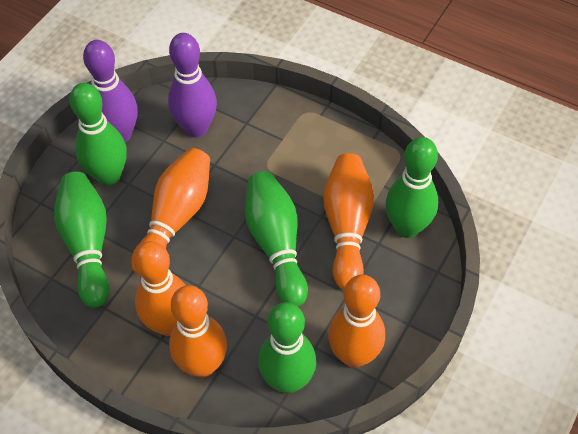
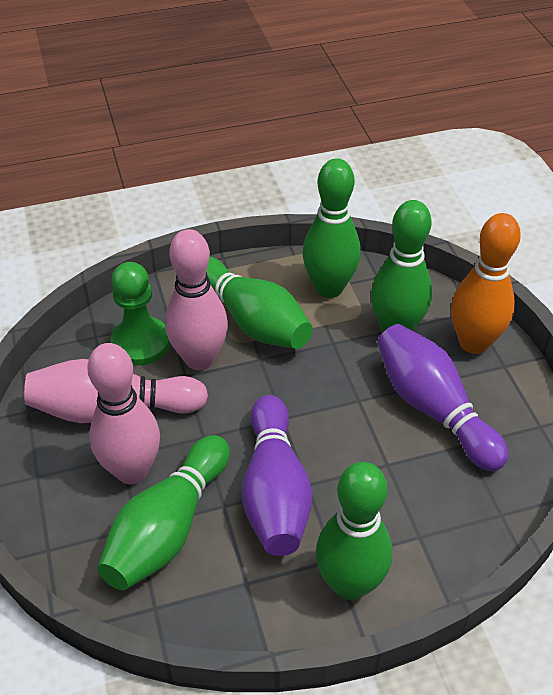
green pawn: none = 0 -> [110,262,170,366] = 1
orange bowling pin: [131,148,210,276] [134,241,186,336] [169,285,227,378] [323,153,374,290] [328,275,385,368] = 5 -> [451,213,521,354] = 1
pink bowling pin: none = 0 -> [24,359,208,423] [87,343,160,484] [165,229,228,370] = 3

